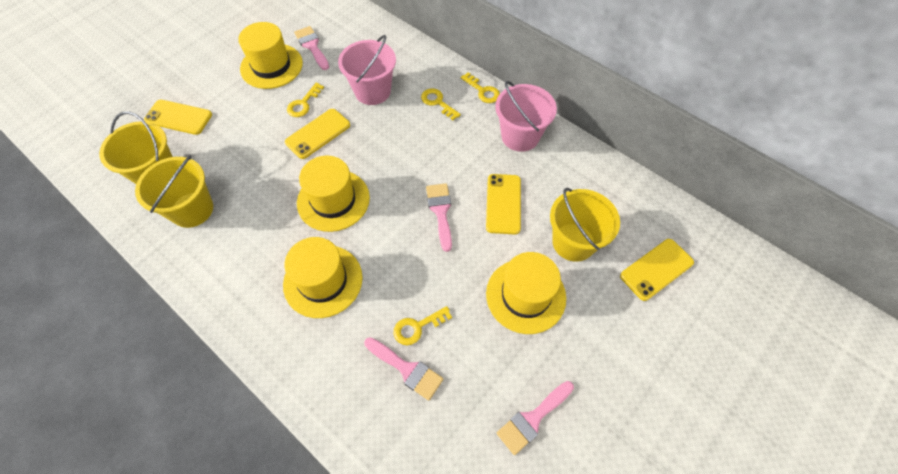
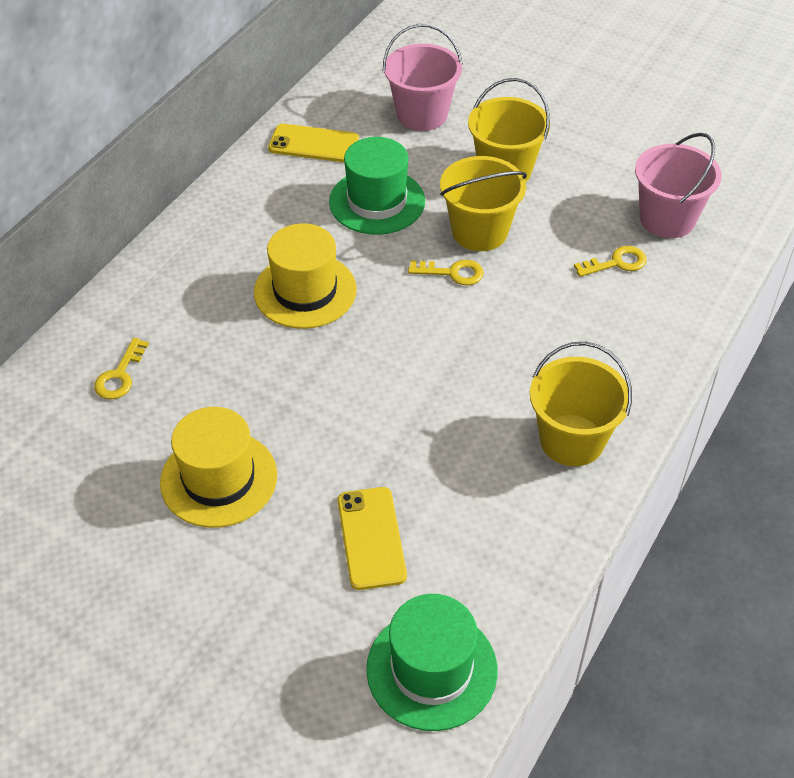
green hat: none = 0 -> [329,137,425,235] [366,594,498,731] = 2
pink brush: [294,26,329,70] [364,337,444,401] [426,183,452,252] [497,381,574,455] = 4 -> none = 0
yellow hat: [238,22,303,89] [283,237,363,318] [297,156,370,232] [486,252,566,334] = 4 -> [160,407,277,528] [254,223,357,329] = 2
yellow key: [287,82,324,117] [394,306,452,345] [421,88,461,120] [461,72,500,103] = 4 -> [94,338,149,399] [408,260,484,285] [574,246,647,277] = 3
yellow phone: [144,100,212,135] [285,109,350,159] [486,174,521,234] [620,239,694,301] = 4 -> [268,124,359,162] [338,487,407,590] = 2

